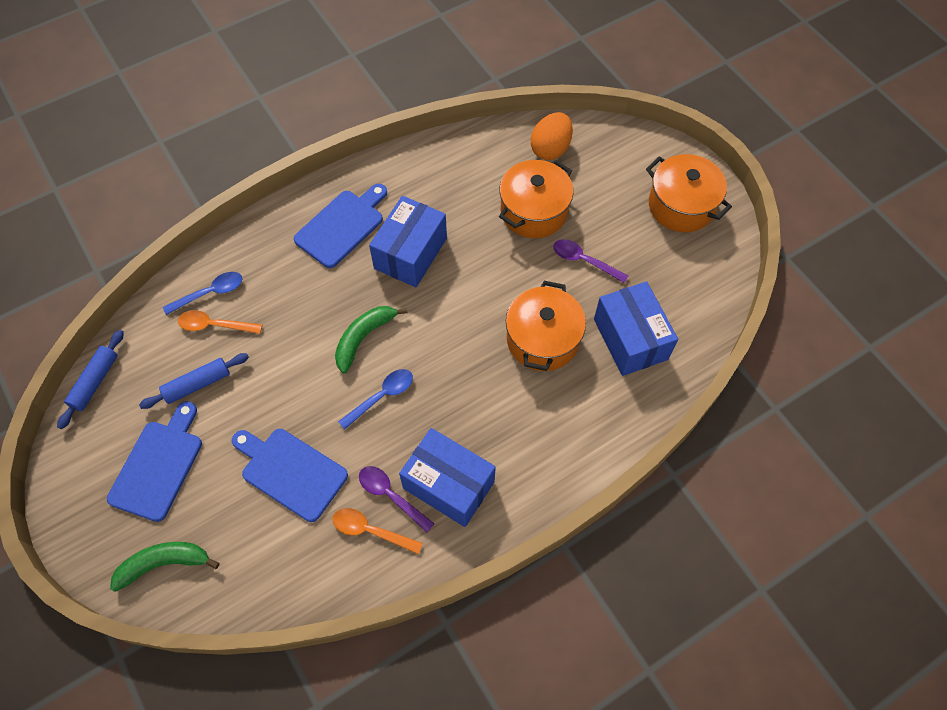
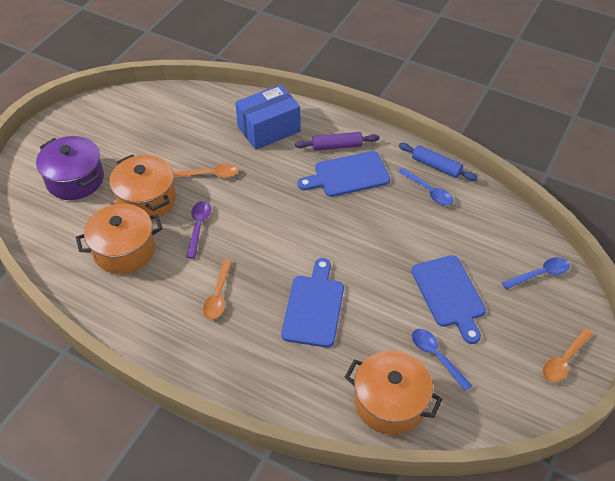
blue box: [369,196,447,287] [399,428,496,527] [594,281,678,376] = 3 -> [235,84,300,150] = 1
blue rolling pin: [57,330,124,429] [139,353,249,409] = 2 -> [399,143,478,181] = 1
blue spoon: [163,272,242,315] [338,369,413,430] = 2 -> [398,168,453,206] [412,329,472,391] [502,257,570,290] = 3
green banana: [110,542,219,592] [335,306,407,373] = 2 -> none = 0
orange egg: [531,112,573,160] = 1 -> none = 0
orange spoon: [178,310,262,334] [332,508,423,554] = 2 -> [174,164,239,178] [203,259,232,319] [543,328,593,382] = 3
purple pot: none = 0 -> [36,136,104,200] = 1
purple rolling pin: none = 0 -> [295,132,379,151] = 1
purple spoon: [359,466,434,532] [553,239,628,283] = 2 -> [187,201,211,259] = 1

